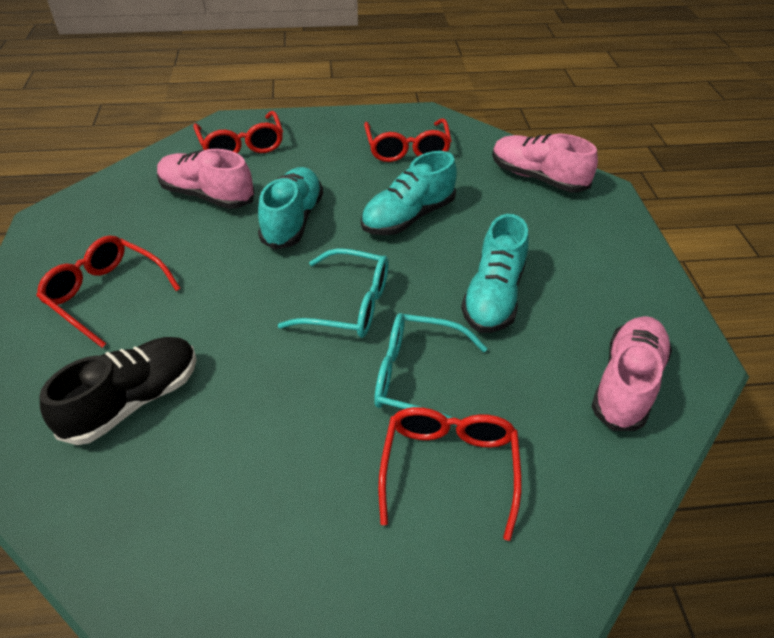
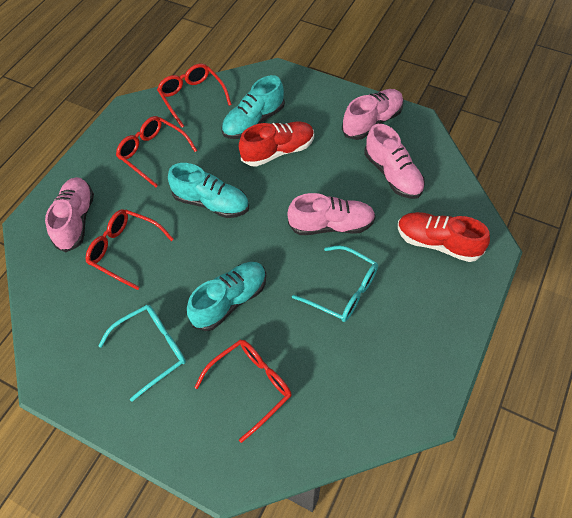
black shoe: [39,337,197,445] = 1 -> none = 0
pink shoe: [157,149,255,209] [492,134,598,193] [591,316,672,431] = 3 -> [45,177,94,252] [287,193,376,235] [342,89,403,140] [365,124,425,199] = 4
red shoe: none = 0 -> [239,121,314,167] [398,212,490,262] = 2

